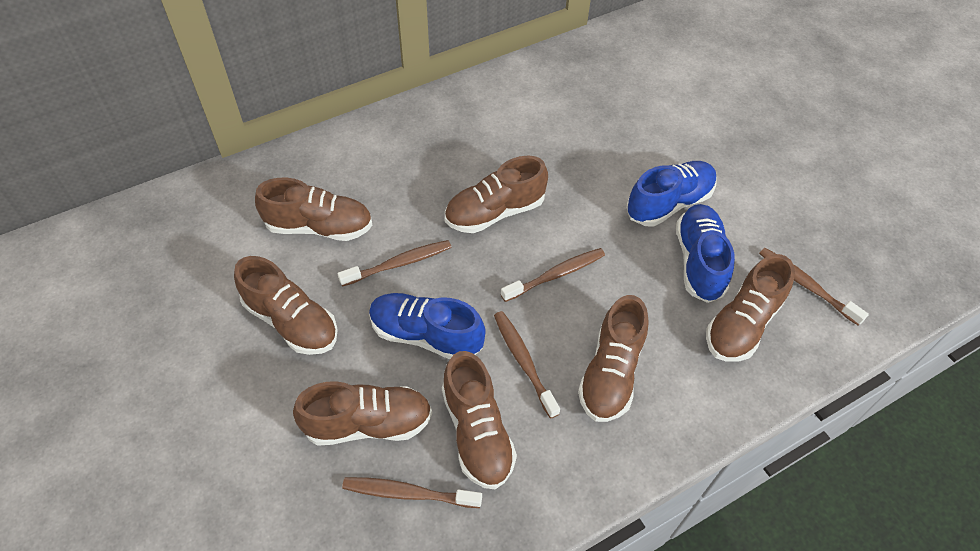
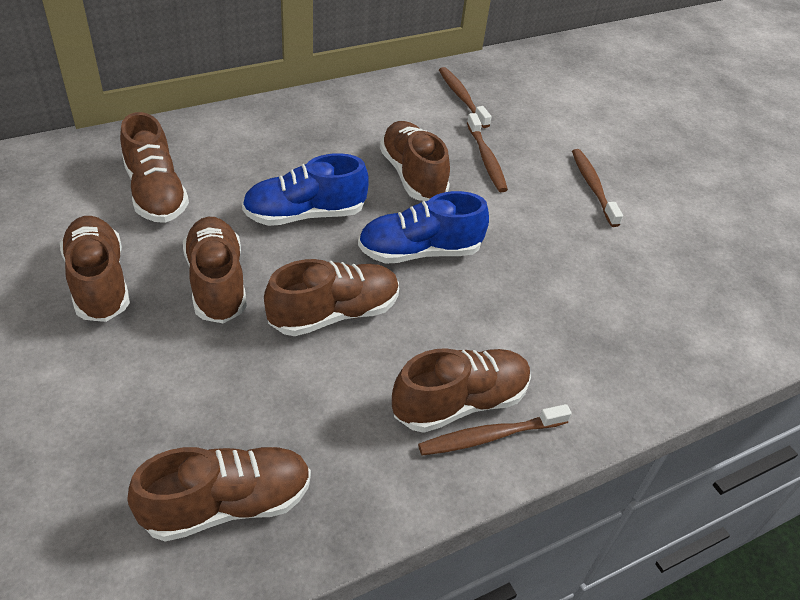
blue shoe: [369,293,486,359] [626,161,717,227] [676,204,735,303] = 3 -> [242,153,369,226] [358,191,489,264] = 2
brown toothbrush: [337,240,452,287] [342,477,482,508] [494,311,560,419] [501,248,605,302] [759,248,869,326] = 5 -> [418,404,572,456] [439,67,491,128] [467,113,508,192] [572,149,623,227] = 4

